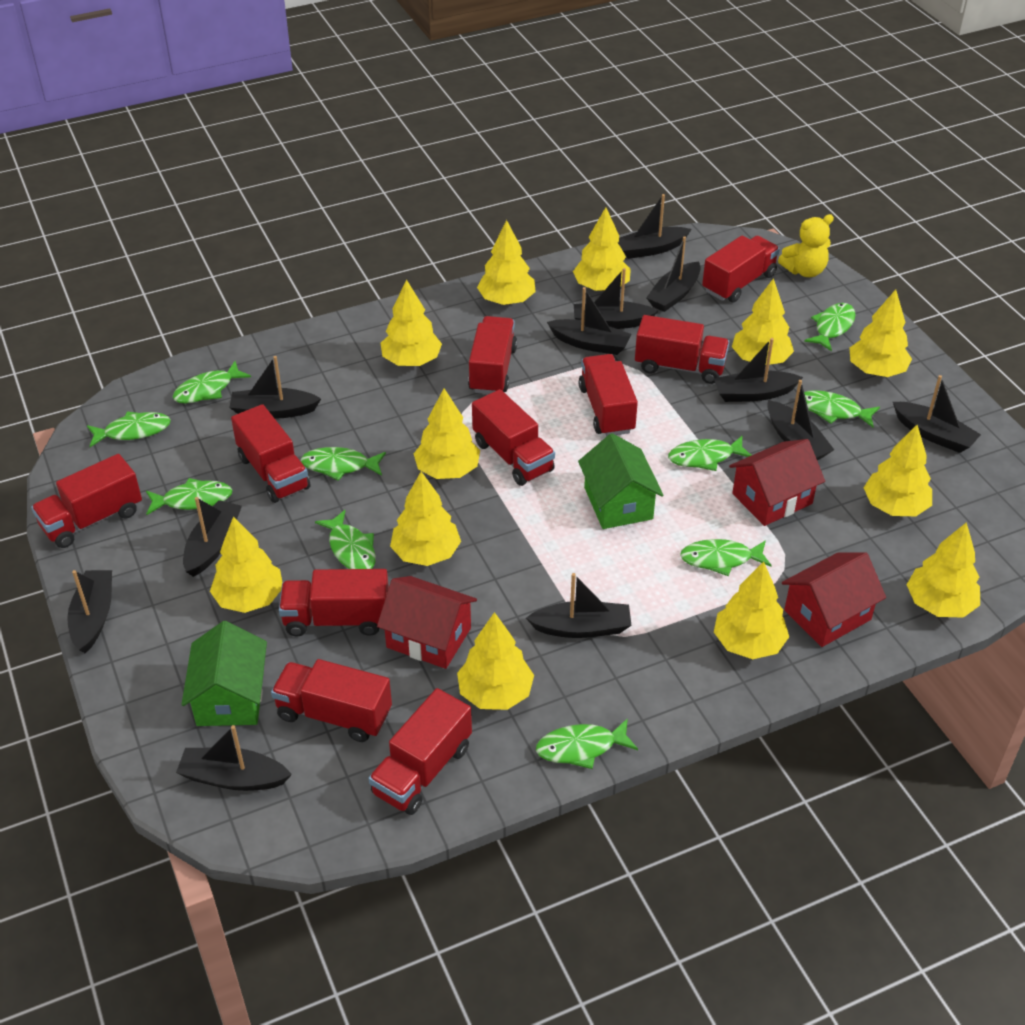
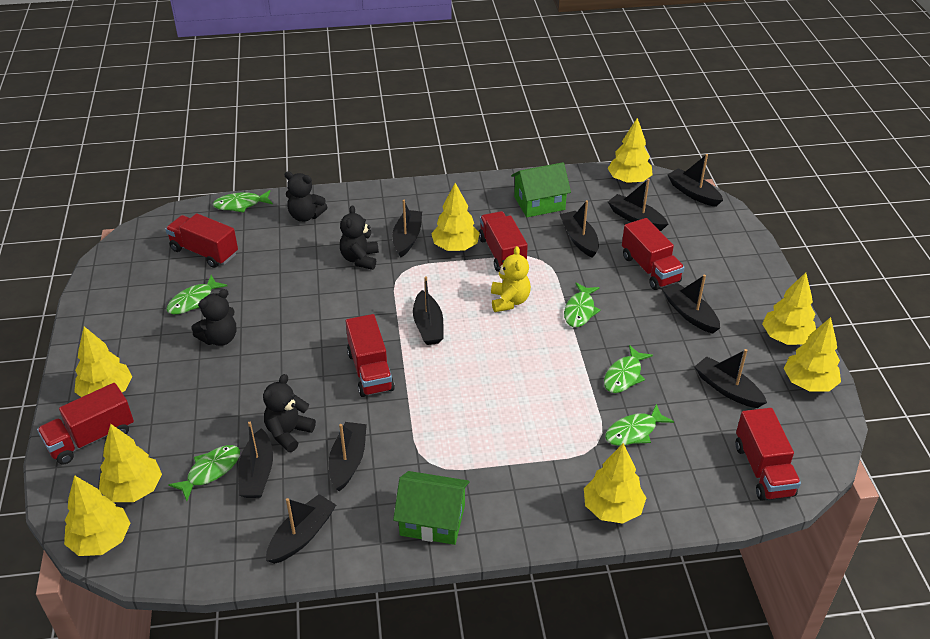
black boat: [67,570,112,653] [176,725,292,791] [183,497,242,577] [229,356,321,419] [526,573,632,638] [547,287,632,355] [574,268,658,329] [618,194,691,259] [646,236,701,312] [714,338,803,402] [767,380,834,460] [893,375,981,453] = 12 -> [238,422,273,498] [266,494,336,564] [329,422,367,491] [392,200,422,257] [413,276,444,345] [560,200,599,258] [608,179,668,231] [663,275,720,334] [667,154,723,207] [695,349,767,408] = 10
black teddy bear: none = 0 -> [191,289,236,346] [263,374,316,452] [284,171,327,222] [340,205,379,270] = 4
green fish: [87,412,171,447] [146,478,233,515] [173,361,251,404] [301,447,386,481] [315,510,376,569] [536,718,638,769] [668,436,752,471] [680,539,772,576] [804,303,856,351] [804,390,880,427] = 10 -> [166,275,227,314] [168,445,240,501] [213,190,273,213] [564,283,601,327] [604,345,653,393] [605,404,674,446] = 6
red house: [377,576,477,669] [729,439,825,526] [782,552,886,647] = 3 -> none = 0
red truck: [31,454,142,548] [231,404,310,503] [271,659,392,742] [279,569,389,636] [369,688,472,815] [468,316,517,394] [472,389,555,486] [579,354,638,436] [635,315,730,384] [702,236,780,303] = 10 -> [37,383,134,464] [165,213,238,268] [346,314,395,397] [479,211,528,272] [622,218,684,290] [736,408,801,501] = 6
yellow tree: [210,516,282,613] [381,279,442,366] [390,472,461,566] [414,388,480,479] [457,612,534,710] [477,220,536,305] [573,207,631,291] [714,562,789,659] [732,278,794,365] [849,289,912,377] [864,425,932,516] [906,522,980,618] = 12 -> [64,475,130,556] [74,327,132,397] [99,424,162,502] [431,183,480,251] [584,443,646,524] [607,118,653,184] [762,272,816,345] [784,317,841,392] = 8

